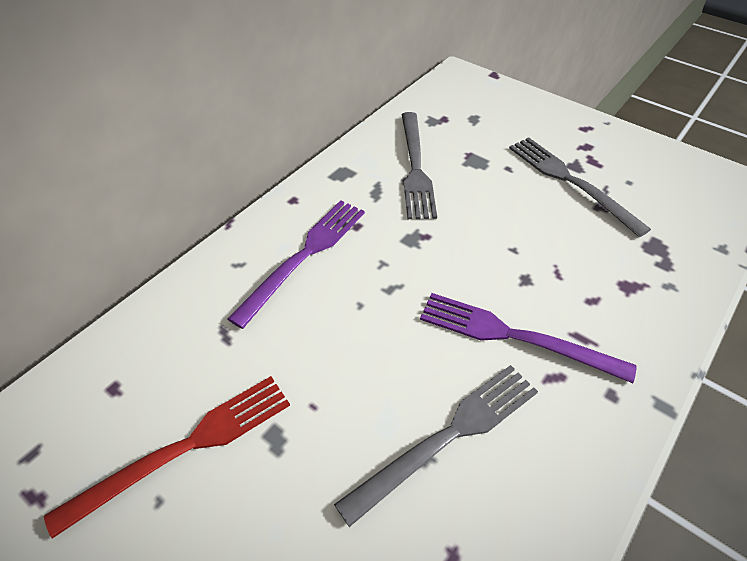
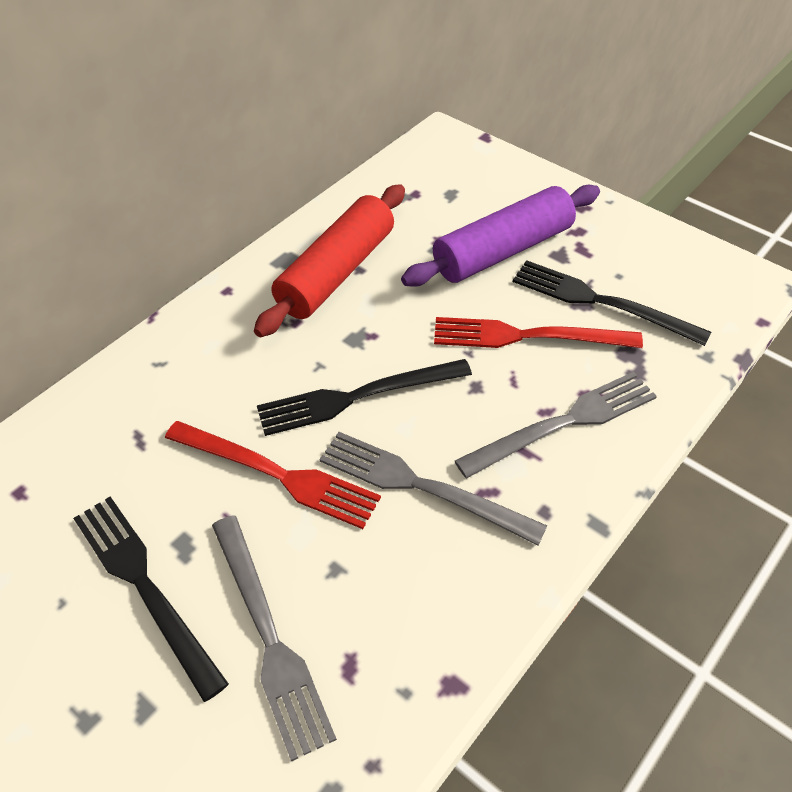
black fork: none = 0 -> [73,496,229,702] [257,359,472,436] [513,260,711,346] = 3
purple fork: [227,200,365,329] [420,293,636,383] = 2 -> none = 0
purple rolling pin: none = 0 -> [401,185,600,287] = 1
red fork: [44,376,290,539] = 1 -> [165,421,381,529] [434,317,643,348] = 2
red rolling pin: none = 0 -> [254,184,405,337] = 1

